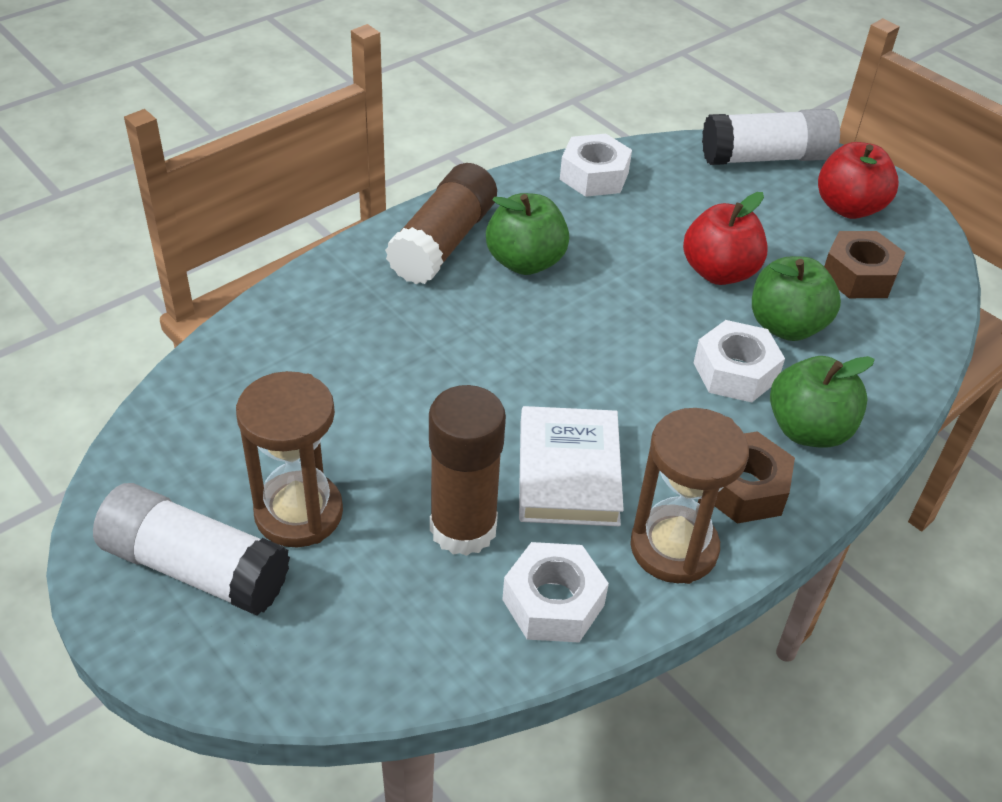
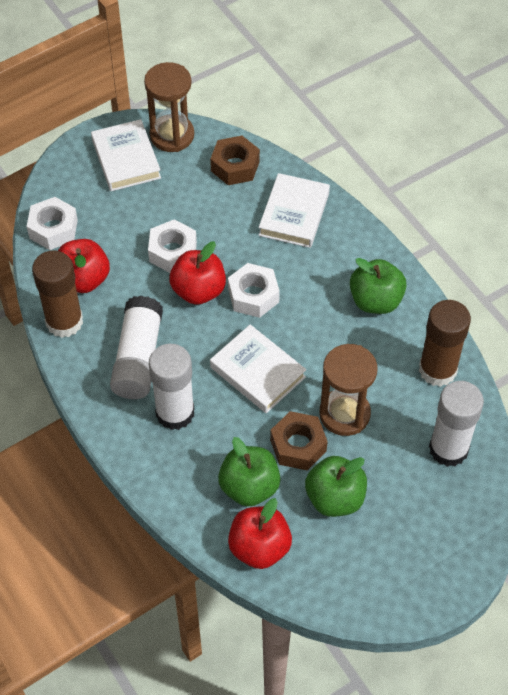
red apple: [683,192,768,285] [818,142,899,219] = 2 -> [58,239,110,293] [169,241,226,305] [228,498,292,569] = 3
white book: [519,406,624,526] = 1 -> [91,119,161,191] [210,324,306,413] [259,173,330,248] = 3
white glue stick: [93,483,290,616] [702,109,840,165] = 2 -> [110,296,163,399] [149,344,194,430] [429,381,484,467] = 3

